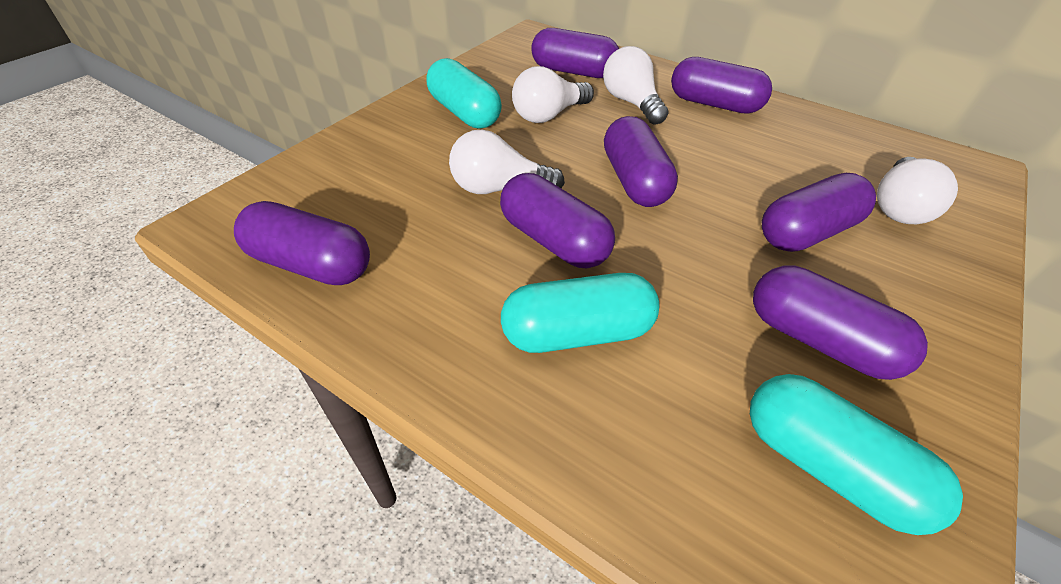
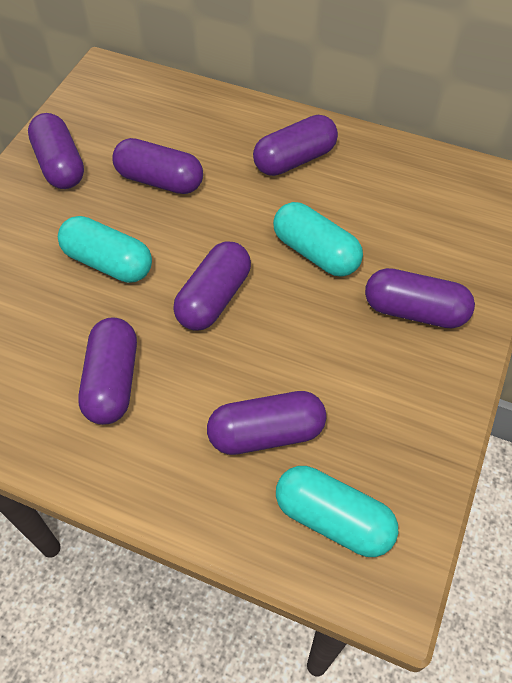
white light bulb: [449,130,565,194] [512,66,594,123] [603,46,669,124] [877,157,958,224] = 4 -> none = 0

